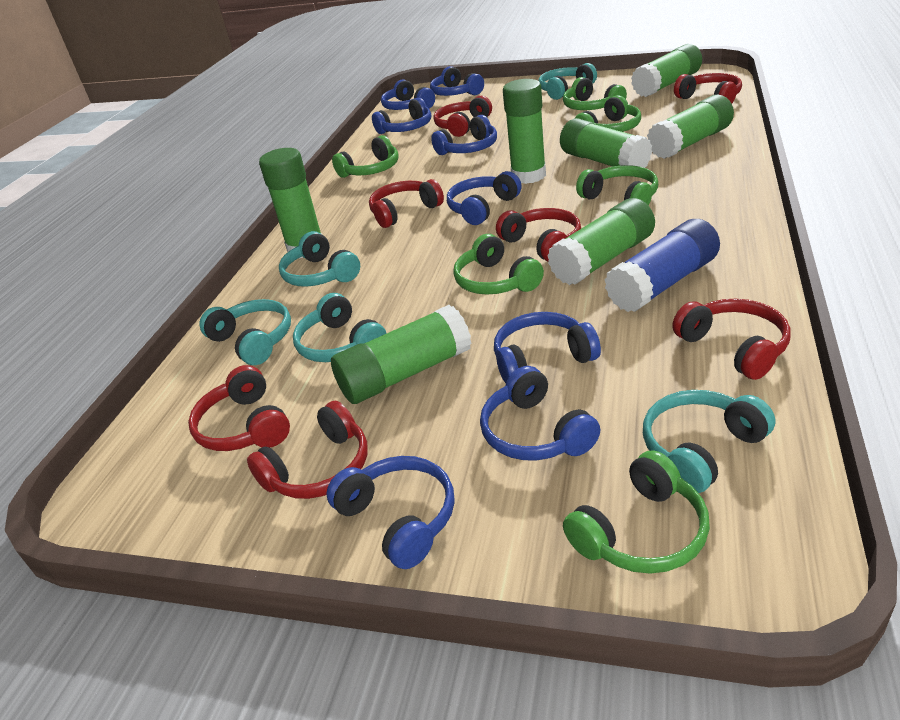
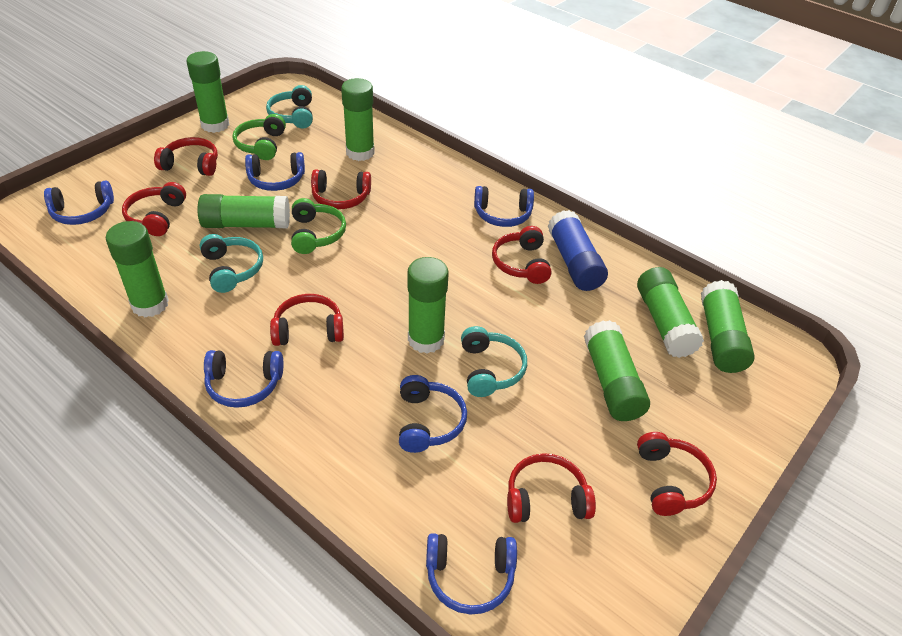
blue headphones: [326,456,454,569] [372,98,431,134] [381,79,435,110] [430,66,484,96] [431,115,497,155] [447,171,522,225] [480,366,600,460] [494,312,601,383] = 8 -> [44,180,114,225] [204,350,283,408] [245,152,305,191] [399,375,467,453] [426,533,517,615] [474,186,534,227] = 6
green glue stick: [259,148,322,258] [331,305,472,404] [503,79,546,184] [547,198,655,285] [560,118,652,168] [631,44,702,97] [647,94,734,159] = 7 -> [106,221,169,317] [187,51,229,133] [197,194,290,228] [341,78,375,161] [407,257,449,354] [584,320,650,421] [637,267,704,358] [701,280,755,373] = 8
green headphones: [332,135,399,178] [453,234,544,295] [563,77,627,110] [563,450,710,574] [575,95,641,132] [576,165,658,206] = 6 -> [232,114,286,160] [291,198,346,254] = 2
turquoise headphones: [199,299,291,365] [279,231,360,287] [293,293,387,362] [538,63,597,100] [643,390,775,493] = 5 -> [200,234,263,293] [266,85,313,128] [461,326,527,397] = 3

